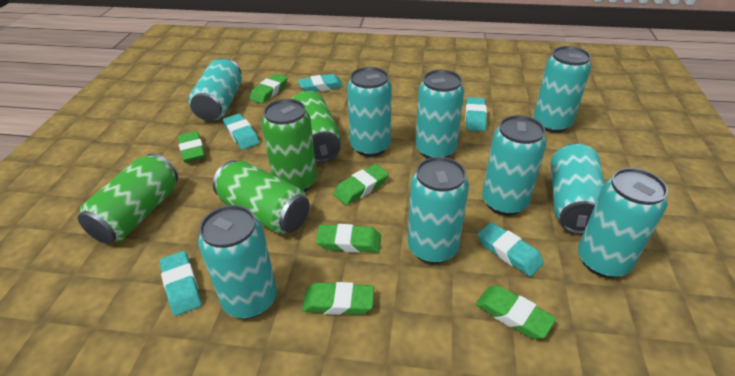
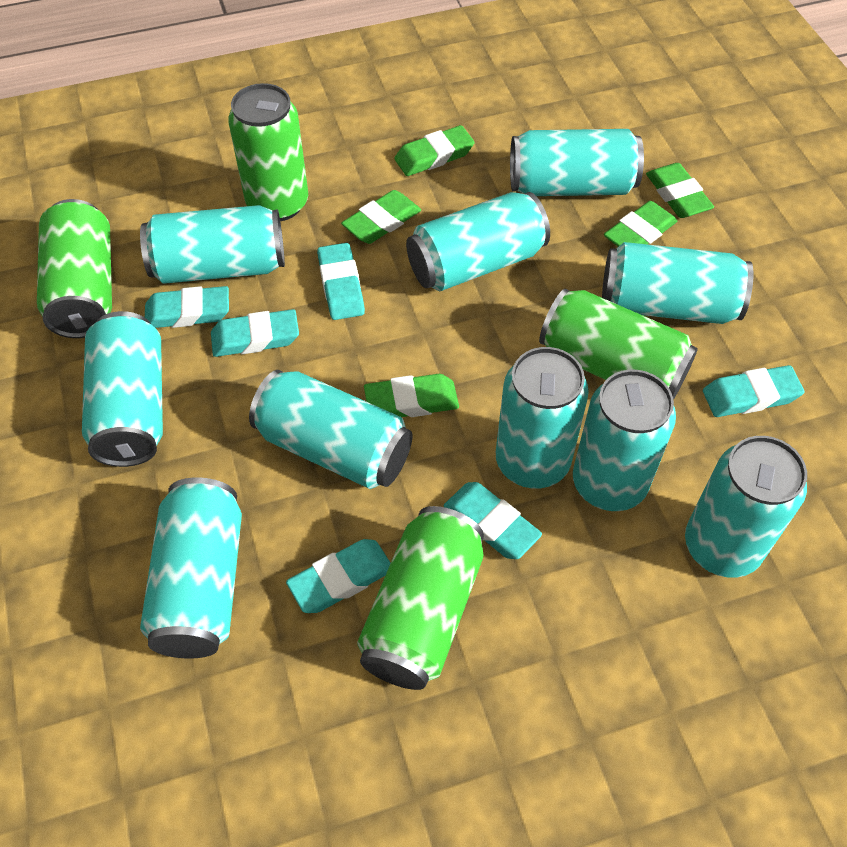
green eraser: [178,131,205,163] [249,74,287,104] [302,282,374,315] [316,224,381,253] [333,164,389,205] [476,285,556,339] = 6 -> [341,190,421,244] [364,374,459,417] [394,125,475,176] [604,201,677,247] [646,163,714,218] = 5
turquoise can: [188,58,242,121] [198,205,277,319] [347,67,392,157] [408,157,469,264] [416,70,464,159] [482,115,547,215] [534,46,591,133] [551,143,604,234] [578,168,668,278] = 9 -> [82,311,163,467] [140,205,285,284] [140,478,242,659] [249,370,413,489] [406,192,550,291] [496,347,589,488] [510,129,644,196] [573,369,676,511] [602,242,754,324] [685,436,807,578] = 10
turquoise eraser: [160,251,202,316] [223,114,260,150] [298,74,343,92] [465,97,487,131] [478,222,544,277] = 5 -> [145,286,229,328] [211,309,299,357] [286,539,390,613] [317,243,365,320] [444,482,542,559] [703,365,805,417] = 6

